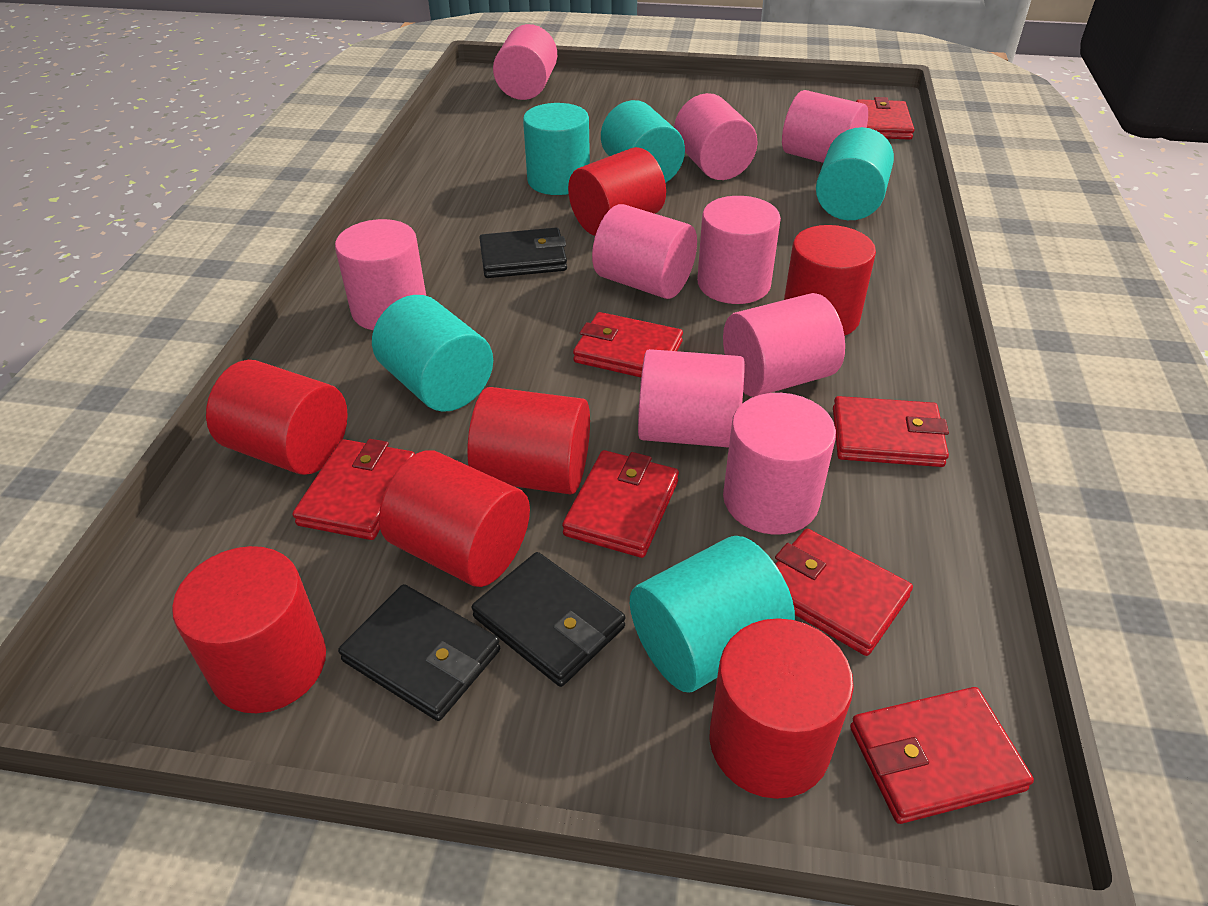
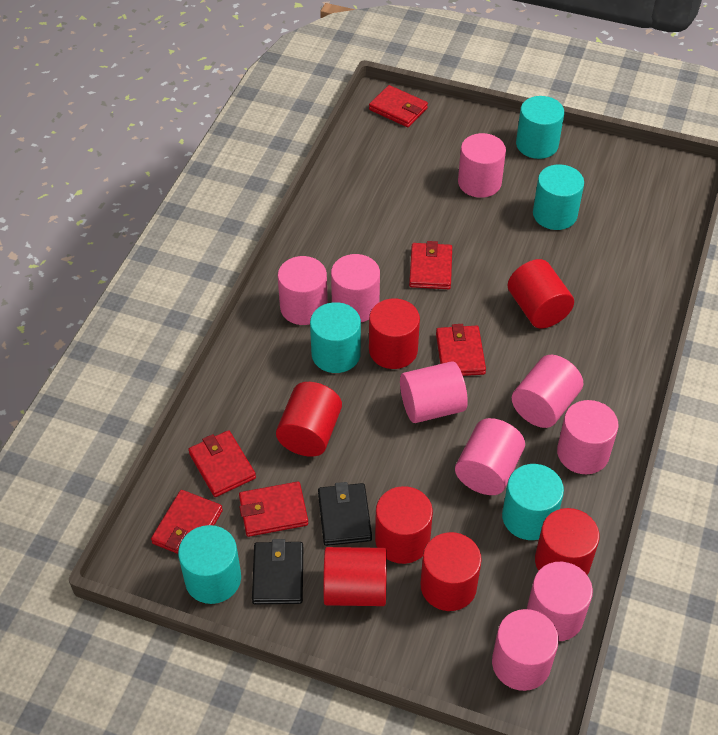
black wallet: [338,584,500,721] [472,552,625,687] [479,228,567,278] = 3 -> [252,539,303,604] [318,482,372,546] = 2
red wallet: [292,439,415,540] [562,450,679,558] [573,312,683,377] [775,529,913,656] [833,396,949,467] [850,687,1034,824] [856,97,914,140] = 7 -> [151,490,223,554] [188,430,256,497] [239,482,308,537] [369,85,428,127] [409,241,452,289] [436,324,486,376] = 6

